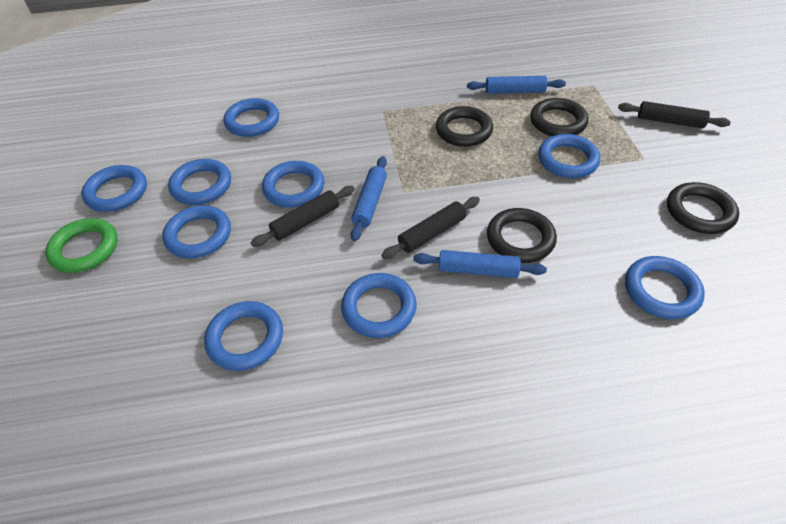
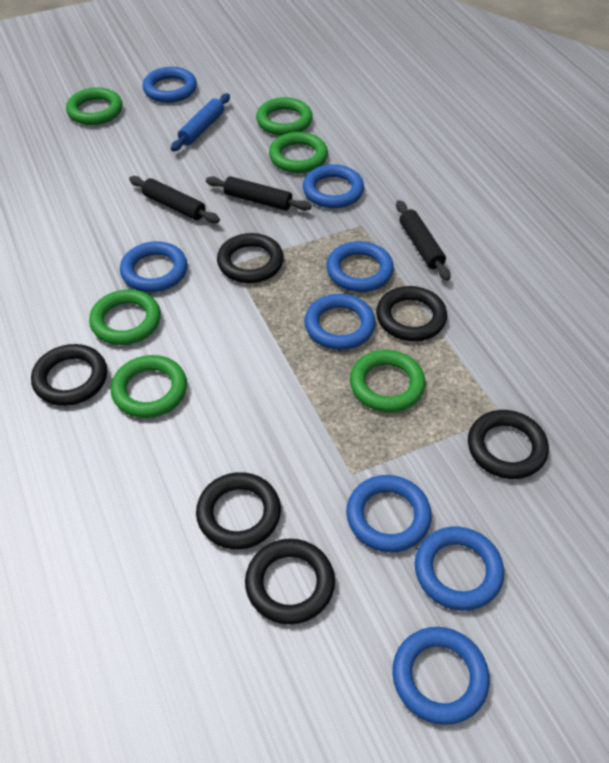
black ring: [436,106,493,147] [487,208,557,263] [530,98,589,136] [667,182,739,234] = 4 -> [31,344,107,406] [196,472,281,549] [217,233,284,283] [245,539,335,624] [376,286,447,341] [468,410,549,479] = 6
blue ring: [81,165,147,212] [162,205,231,259] [168,159,231,205] [204,301,283,371] [223,98,279,137] [262,161,324,207] [341,273,417,338] [538,134,601,178] [625,256,705,319] = 9 -> [120,241,188,292] [142,67,197,103] [303,164,364,208] [304,294,376,350] [326,241,394,292] [346,475,432,552] [392,627,490,725] [415,527,504,611] = 8
blue rolling pin: [351,156,387,241] [413,250,547,278] [467,76,566,94] = 3 -> [171,93,230,151] = 1
green ring: [45,218,118,273] = 1 -> [66,87,123,125] [89,289,161,345] [111,355,187,418] [256,97,313,136] [269,132,328,173] [350,350,425,412] = 6

